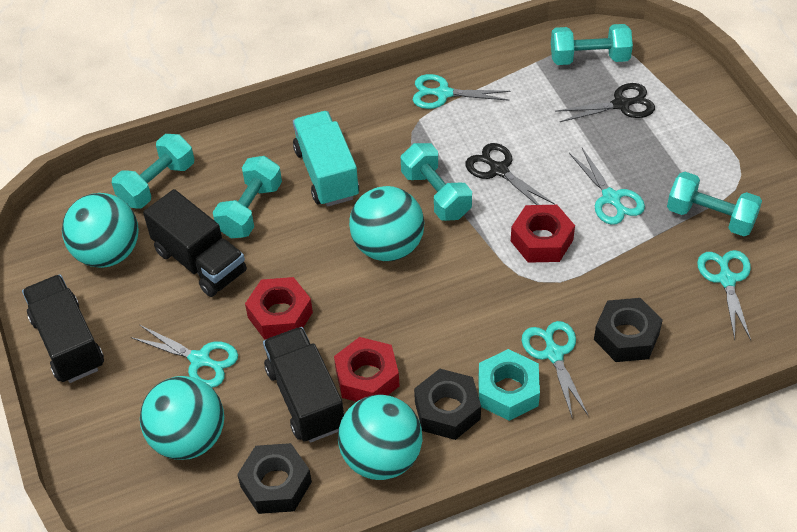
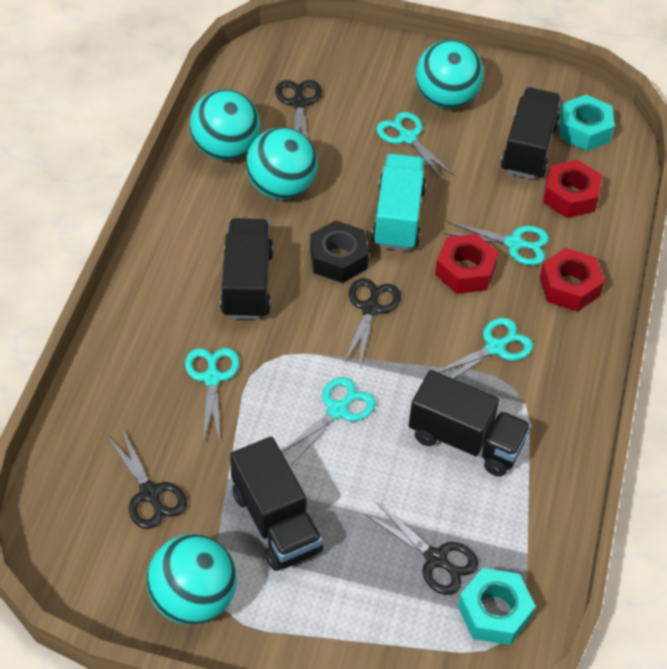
black nut: [237,443,312,514] [414,369,481,440] [594,298,663,362] = 3 -> [310,220,369,283] = 1
black scissors: [465,143,555,205] [555,83,655,122] = 2 -> [107,428,187,529] [275,80,322,137] [344,278,401,365] [366,503,478,595] = 4
black truck: [22,275,104,383] [143,189,247,297] [263,327,344,443] = 3 -> [220,218,274,320] [230,437,323,571] [408,370,531,477] [501,87,561,179] = 4
turquoise dumbbell: [112,134,194,209] [213,156,282,238] [401,143,472,221] [551,24,633,65] [667,172,762,236] = 5 -> none = 0
turquoise nut: [479,349,540,421] = 1 -> [458,568,536,645] [559,95,615,151] = 2

